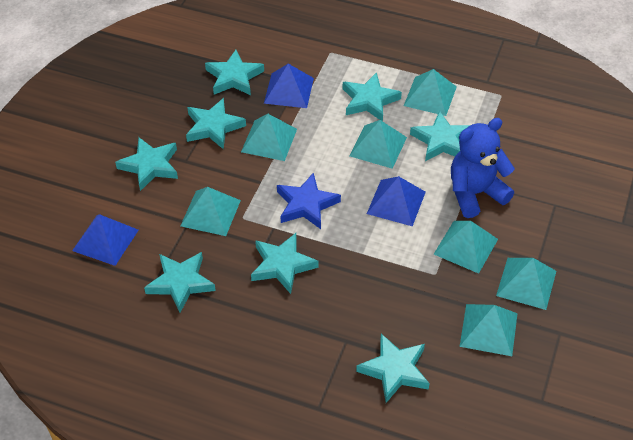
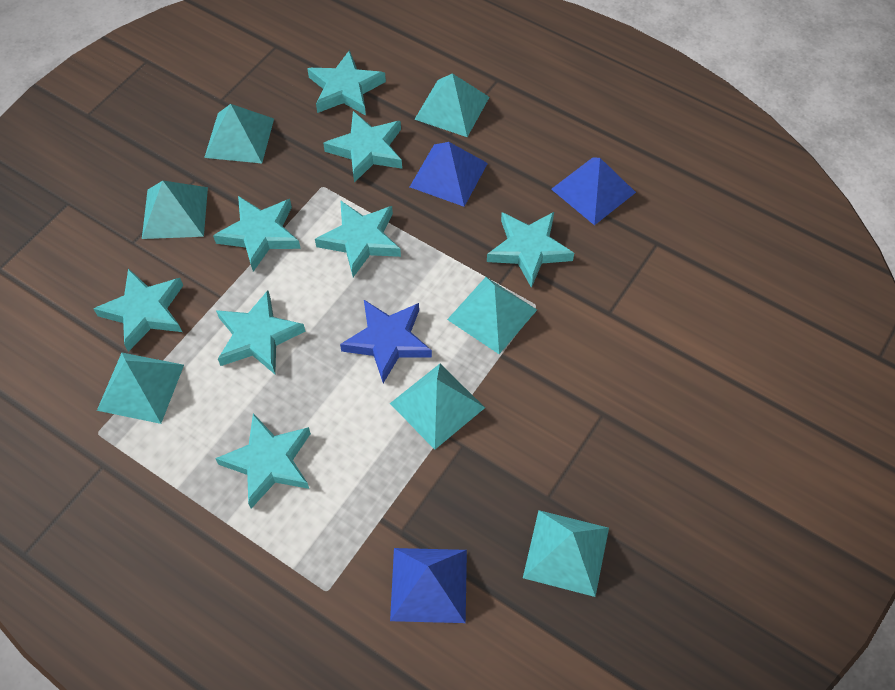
blue teddy bear: [451,118,515,218] = 1 -> none = 0

